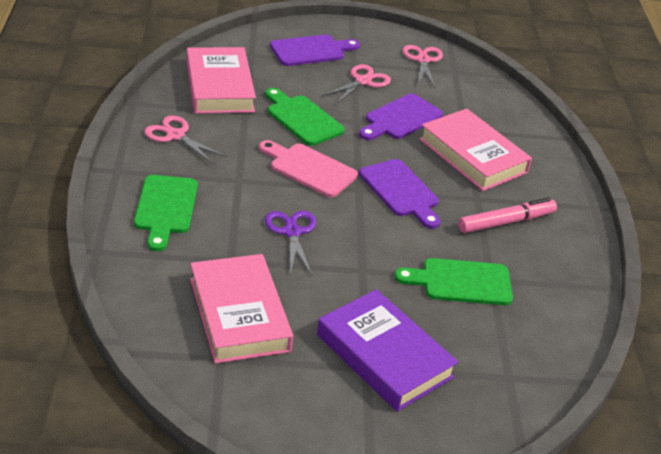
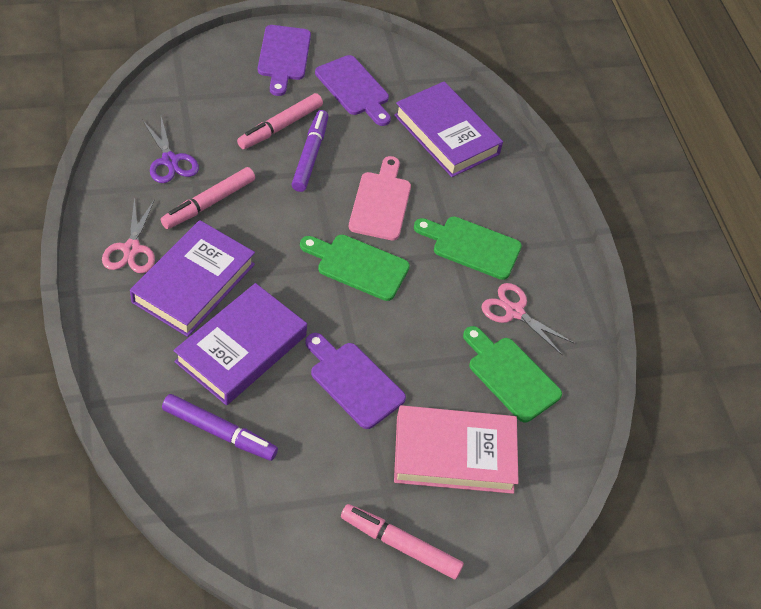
pink book: [187,47,256,114] [190,254,293,364] [419,109,532,191] = 3 -> [394,405,519,494] = 1
pink marker: [458,197,557,233] = 1 -> [161,167,255,229] [237,93,323,149] [341,504,464,579] = 3
pink scissors: [144,115,227,164] [322,64,391,105] [403,45,443,88] = 3 -> [102,198,155,273] [481,283,574,356] = 2
purple book: [317,289,458,412] = 1 -> [130,220,255,337] [173,283,307,405] [394,82,503,177] = 3
purple marker: none = 0 -> [162,394,278,461] [292,110,329,192] = 2

